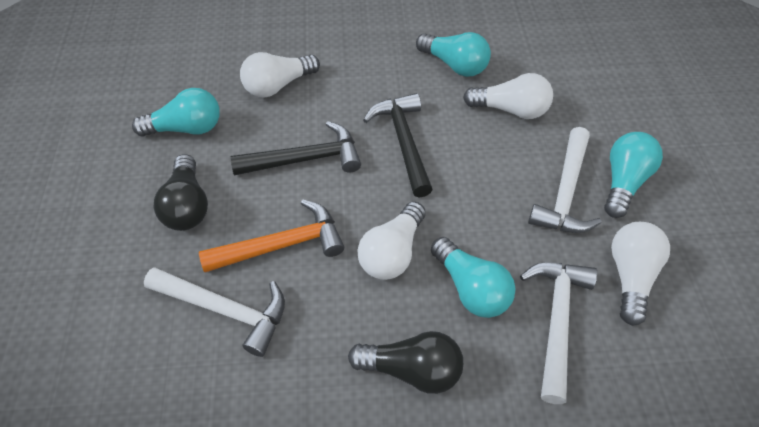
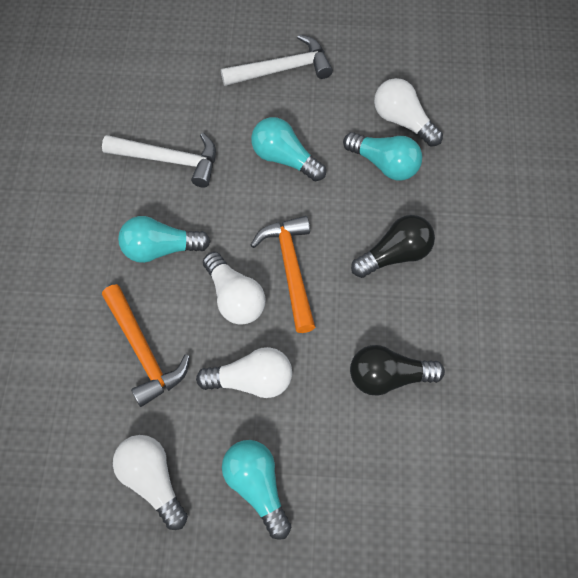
black hammer: [230,121,361,175] [363,93,433,197] = 2 -> none = 0
orange hammer: [199,200,344,272] = 1 -> [102,284,190,407] [251,216,315,333] = 2
white hammer: [144,267,285,357] [520,262,597,404] [528,127,601,233] = 3 -> [102,133,216,188] [221,34,333,86] = 2

